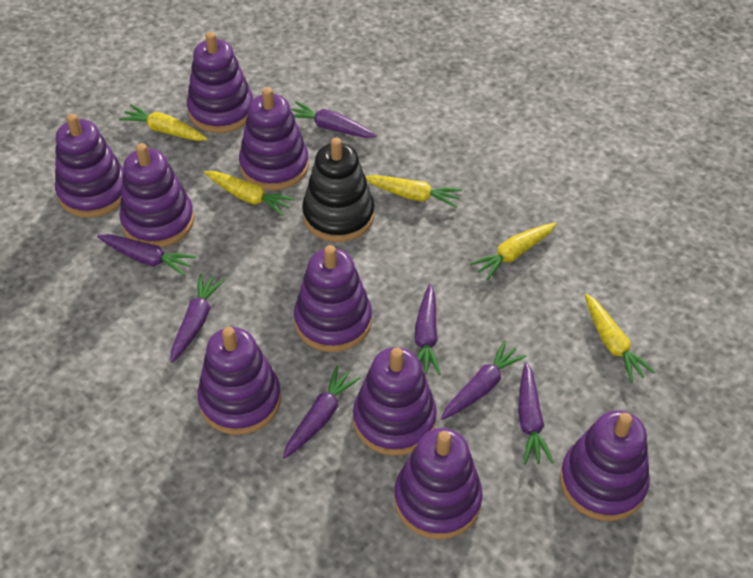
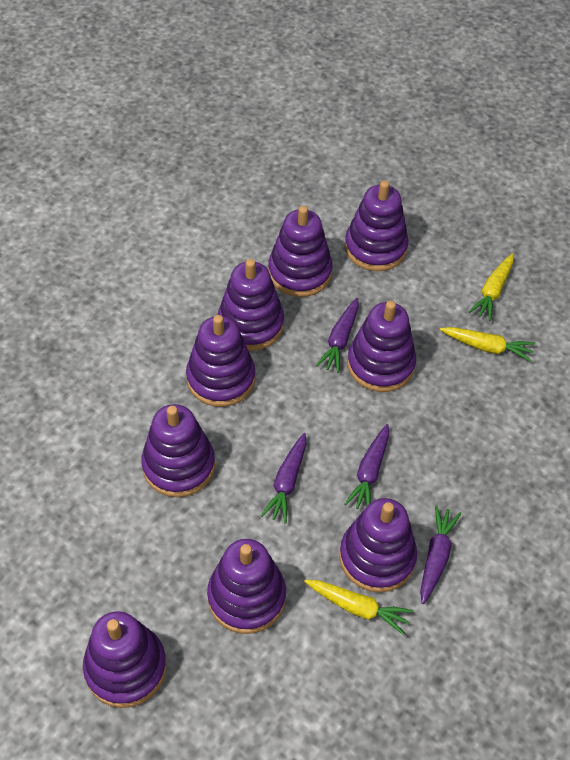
black stacking toy: [302,138,375,242] = 1 -> none = 0
purple carrot: [97,234,196,276] [170,274,225,363] [283,365,361,459] [291,102,377,138] [415,284,440,375] [441,340,527,420] [518,362,554,465] = 7 -> [261,433,306,523] [316,298,359,373] [344,424,389,509] [420,505,461,604] = 4
yellow carrot: [119,105,208,141] [204,171,295,216] [365,175,462,208] [470,223,557,280] [585,294,656,383] = 5 -> [304,580,413,635] [440,327,535,362] [469,253,513,321] = 3

